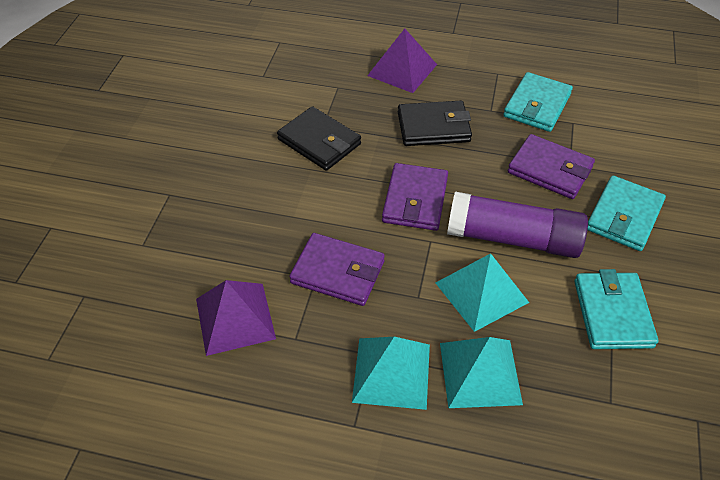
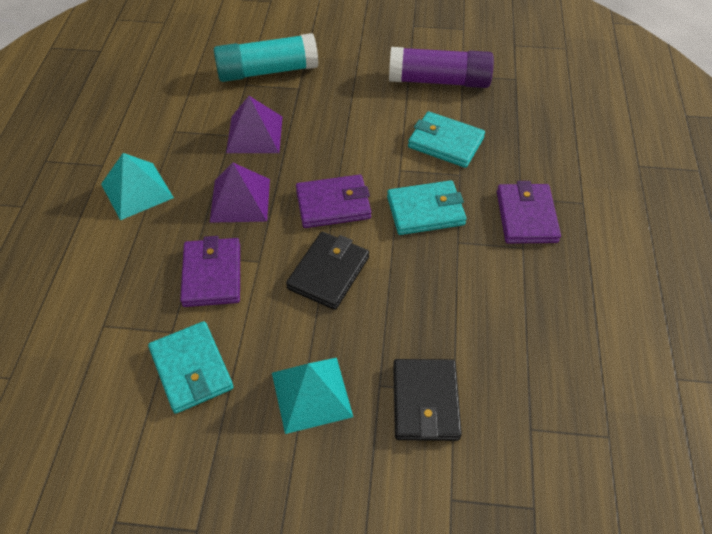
turquoise glue stick: none = 0 -> [213,33,318,82] = 1
turquoise pyramid: [352,337,430,410] [436,253,529,332] [440,337,523,408] = 3 -> [101,153,174,220] [272,358,353,434] = 2

